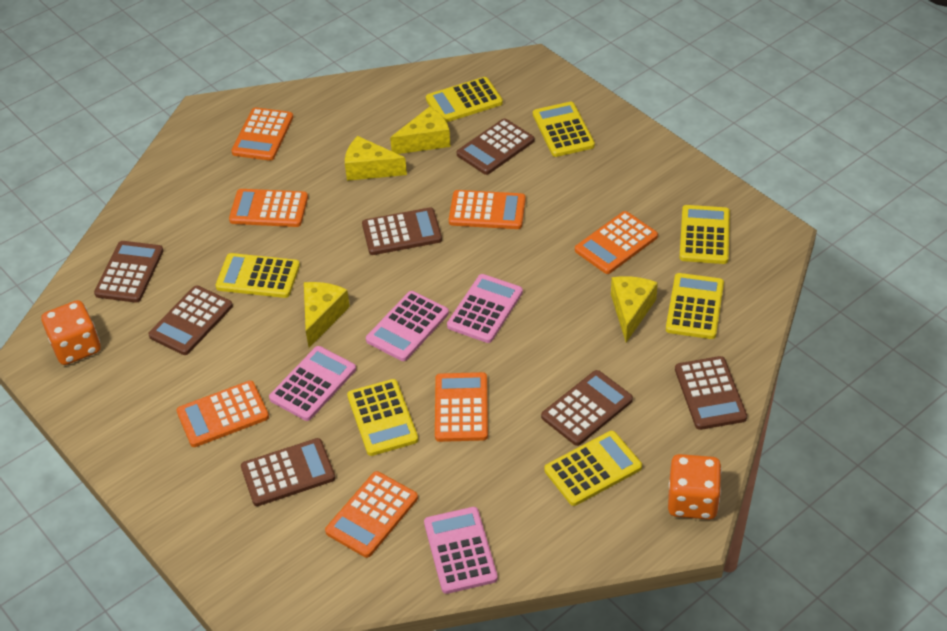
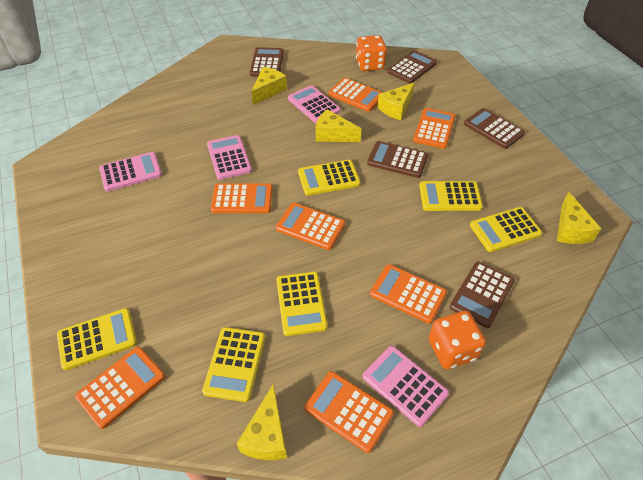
brown calculator: [94,241,164,303] [148,286,233,355] [241,438,335,506] [362,207,442,255] [457,119,534,175] [541,370,633,446] [675,356,747,430] = 7 -> [250,47,284,77] [367,141,428,178] [387,50,437,84] [450,261,515,328] [464,108,525,149] = 5
yellow calculator: [216,253,300,298] [347,379,418,456] [426,77,503,122] [533,102,595,157] [544,431,642,506] [666,273,724,339] [680,205,730,264] = 7 -> [57,308,137,370] [202,327,265,402] [276,272,328,336] [298,160,360,196] [419,181,483,211] [470,207,542,252] = 6
yellow cheese: [304,282,350,348] [345,136,407,181] [390,107,451,154] [611,276,658,343] = 4 -> [237,384,287,460] [251,67,287,105] [316,109,361,142] [377,82,415,120] [557,192,601,244] = 5

